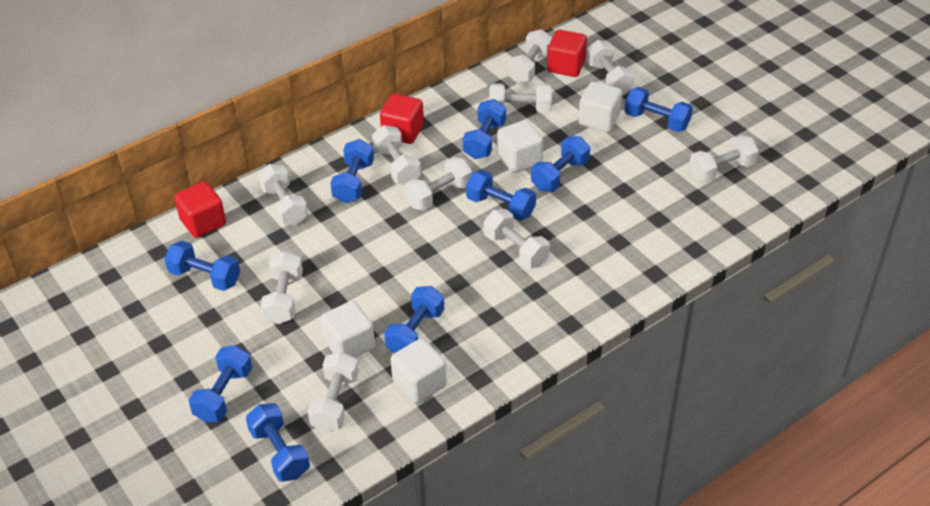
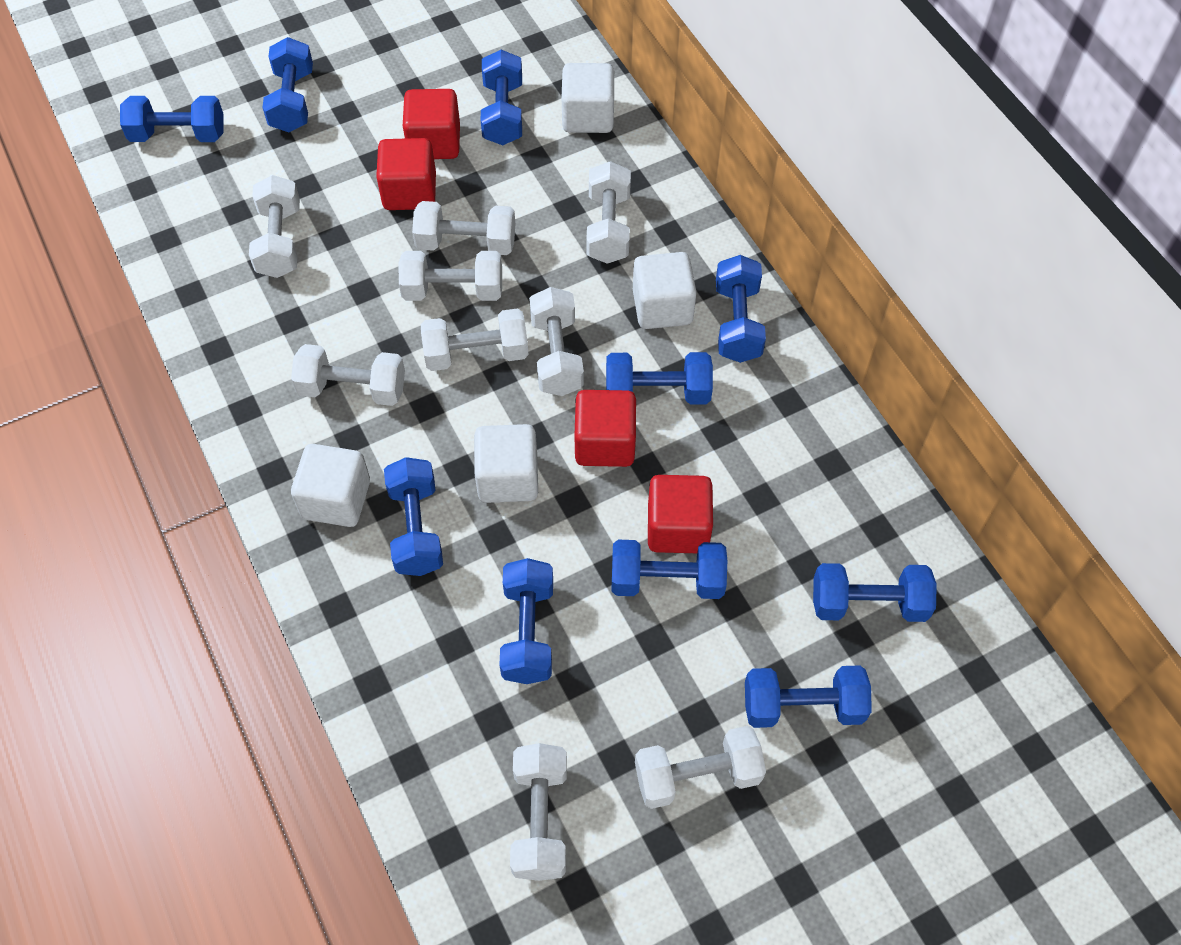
blue dumbbell: [164,241,240,291] [189,345,253,423] [246,403,310,482] [330,139,374,203] [384,286,444,353] [463,99,506,159] [466,170,536,221] [531,136,590,192] [625,87,693,132] = 9 -> [120,96,223,142] [262,37,313,133] [384,457,443,576] [481,50,522,145] [499,558,553,684] [606,352,713,405] [611,540,727,599] [716,255,766,363] [745,665,872,728] [813,563,937,622] = 10
red cube: [174,181,226,238] [380,94,424,144] [547,30,587,77] = 3 -> [376,138,436,210] [403,89,460,159] [574,390,636,467] [648,475,713,553] = 4
white dumbbell: [258,164,308,225] [260,251,303,324] [307,351,359,432] [372,125,421,184] [405,157,472,211] [484,209,550,269] [489,83,552,113] [507,29,552,84] [586,40,634,95] [689,135,759,183] = 10 -> [249,175,300,278] [291,344,405,406] [399,251,502,301] [412,201,515,255] [421,308,528,371] [510,743,567,881] [529,287,584,396] [587,161,631,264] [635,726,766,809] = 9

